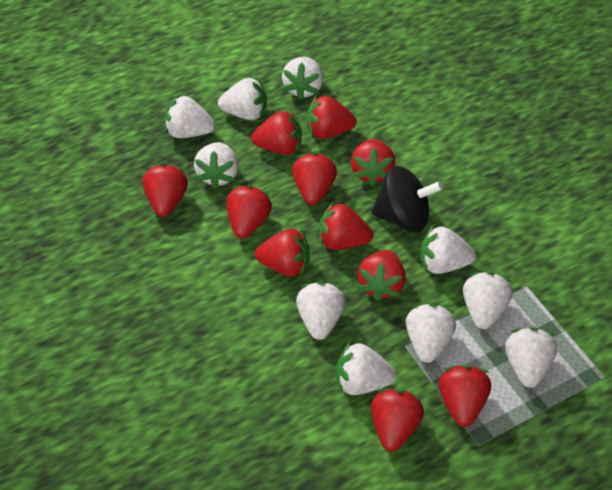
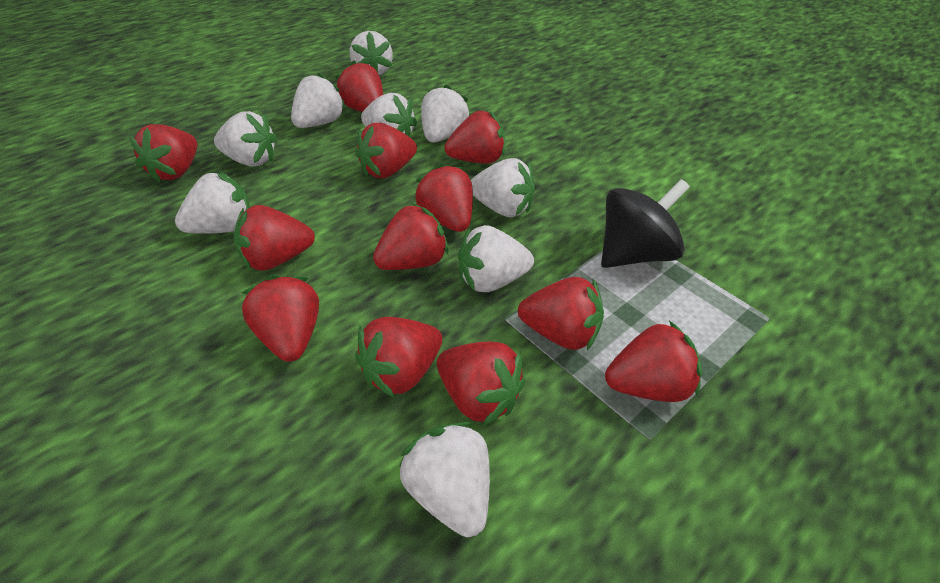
red strawberry: [142,163,188,216] [227,185,272,238] [251,110,302,154] [255,229,310,276] [292,152,337,205] [307,95,357,139] [319,202,373,250] [351,139,395,186] [357,250,406,301] [371,388,424,451] [438,365,491,427] = 11 -> [130,124,197,182] [234,205,315,271] [242,275,319,362] [336,60,383,112] [355,123,417,178] [355,317,442,398] [373,203,449,270] [415,163,473,232] [437,341,526,426] [444,111,505,164] [518,277,604,350] [605,321,702,402] = 12
white strawberry: [165,94,215,138] [194,142,238,189] [218,77,267,120] [282,57,323,100] [296,282,346,340] [336,341,397,395] [406,304,456,363] [420,226,476,274] [463,272,512,329] [505,327,557,388] = 10 -> [175,171,250,234] [214,111,277,167] [291,73,346,128] [350,31,393,76] [361,93,417,137] [399,422,490,537] [421,84,469,143] [458,225,534,292] [471,158,535,217] = 9

